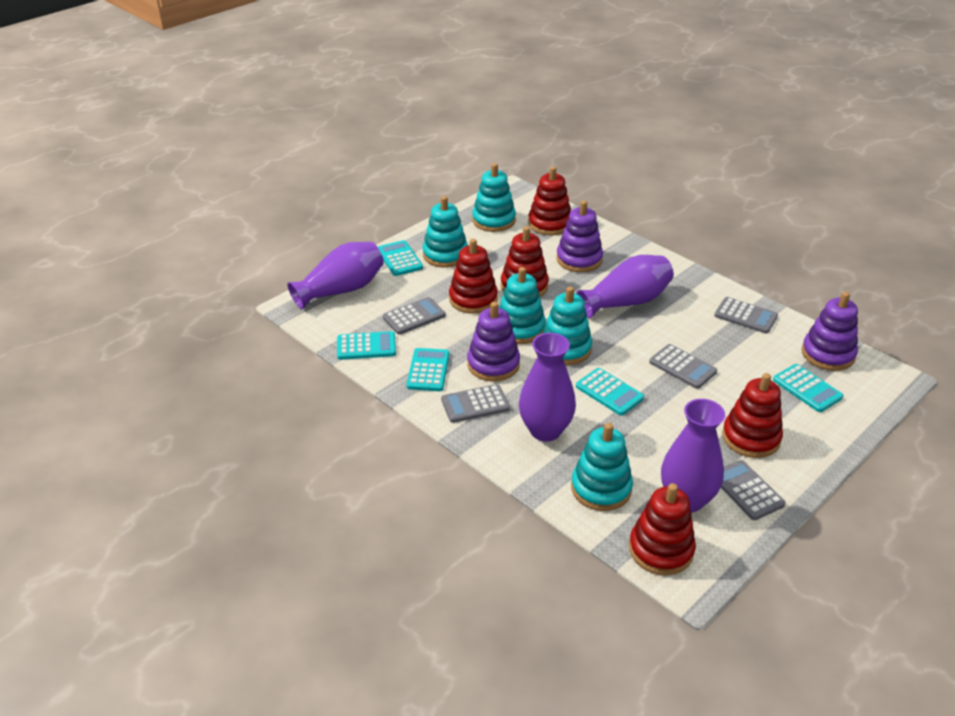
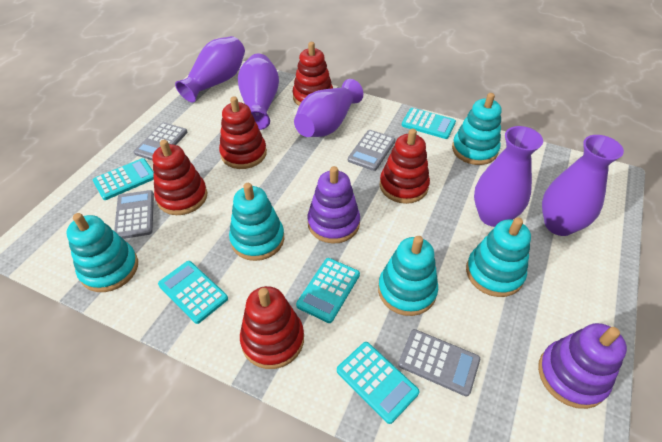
grey calculator: [383,297,446,334] [441,384,510,423] [649,344,717,389] [714,297,778,334] [721,460,785,520] = 5 -> [114,190,154,239] [134,122,187,161] [348,130,395,171] [398,329,480,397] = 4
purple stacking toy: [467,302,520,381] [557,200,603,272] [802,292,858,371] = 3 -> [307,166,360,244] [538,323,627,409] = 2
purple vase: [287,242,384,309] [519,333,576,442] [577,255,674,318] [661,399,725,513] = 4 -> [175,36,245,103] [238,54,279,130] [294,79,363,137] [474,126,543,227] [542,135,624,236] = 5

